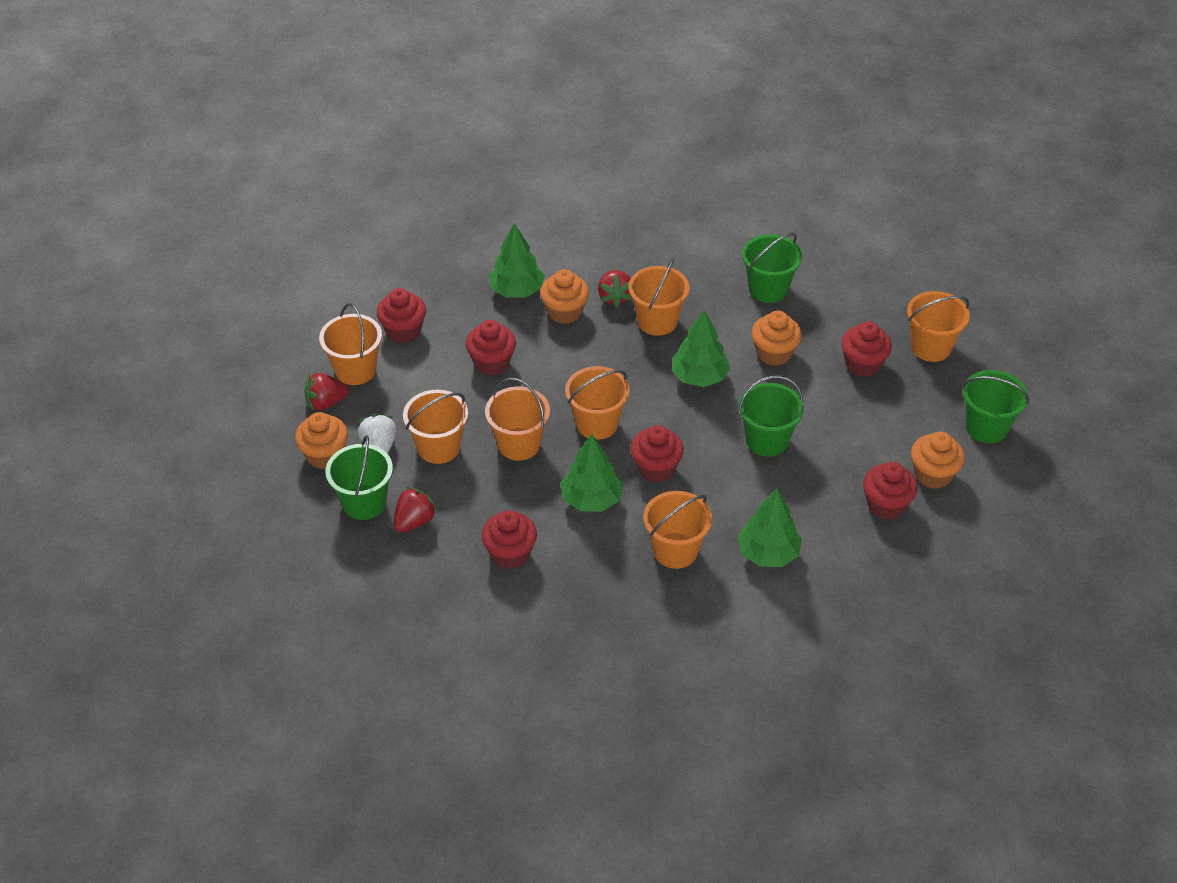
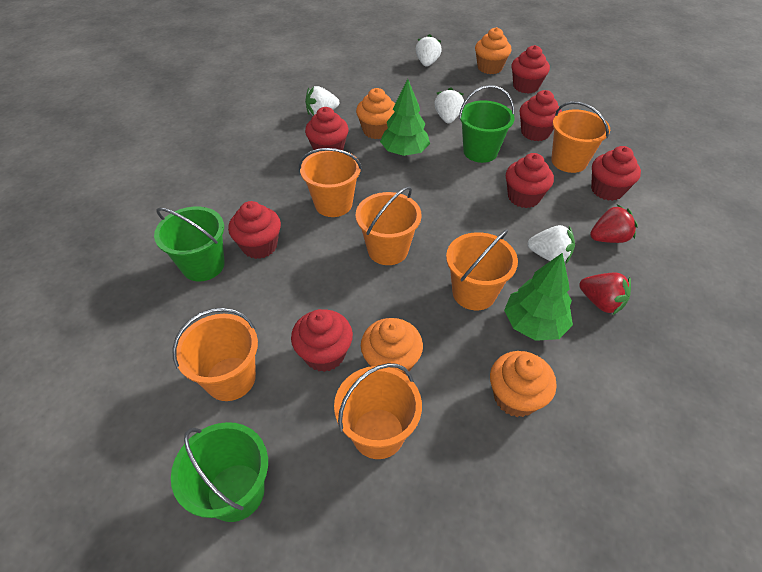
green bucket: [325,435,393,520] [738,376,804,457] [742,233,802,303] [962,370,1029,443] = 4 -> [154,207,225,281] [171,422,268,522] [459,85,515,163] = 3
green tree: [489,223,545,297] [561,434,623,512] [672,310,730,387] [738,488,802,567] = 4 -> [380,79,430,156] [504,253,573,341] = 2
orange bucket: [319,303,382,385] [403,390,468,464] [485,378,550,461] [565,366,630,440] [629,258,689,336] [643,491,712,569] [907,291,970,362] = 7 -> [172,308,258,401] [299,148,362,217] [334,363,422,459] [356,186,422,265] [446,229,518,310] [551,101,610,173] = 6
red cupcake: [376,288,426,343] [466,320,516,375] [481,510,537,569] [630,425,684,482] [841,322,892,377] [863,462,918,520] = 6 -> [228,201,281,259] [291,309,353,372] [305,107,349,150] [506,153,554,208] [511,45,550,94] [520,90,562,141] [591,146,641,201] = 7
red strawberry: [304,373,349,411] [394,486,438,532] [598,270,633,308] = 3 -> [579,272,631,315] [590,205,638,243] = 2
white strawberry: [358,414,396,454] = 1 -> [305,86,339,116] [416,34,442,67] [435,87,464,123] [527,225,575,264] = 4

